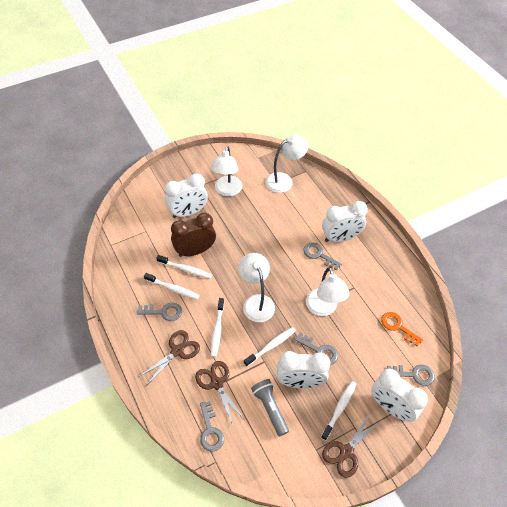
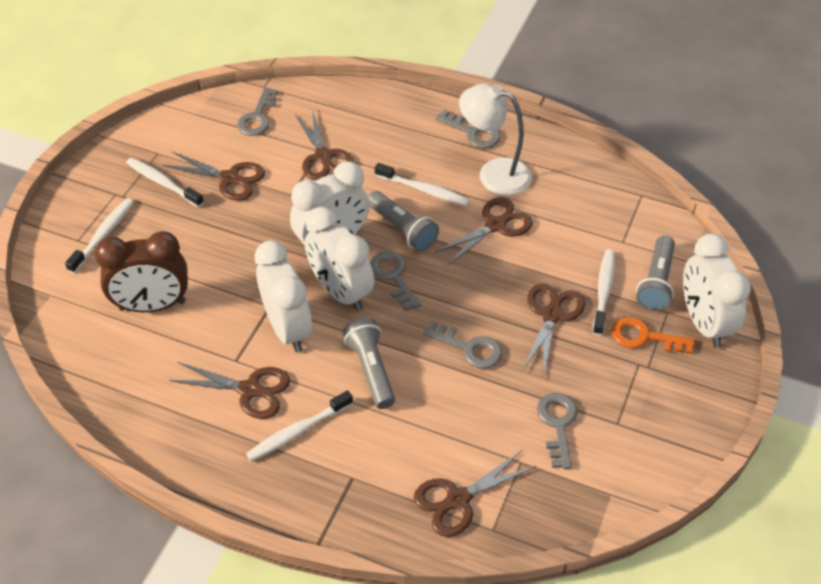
brown scissors: [139,330,200,385] [195,361,244,425] [322,412,382,478] = 3 -> [163,152,265,201] [169,362,290,419] [295,109,354,180] [414,450,537,537] [434,197,533,266] [522,283,585,374] = 6
grey flashlight: [251,379,289,436] = 1 -> [343,318,395,409] [368,191,439,252] [636,236,675,311] = 3
white lamp: [211,146,242,196] [239,253,275,322] [265,135,308,193] [306,267,350,316] = 4 -> [459,83,532,195] = 1

